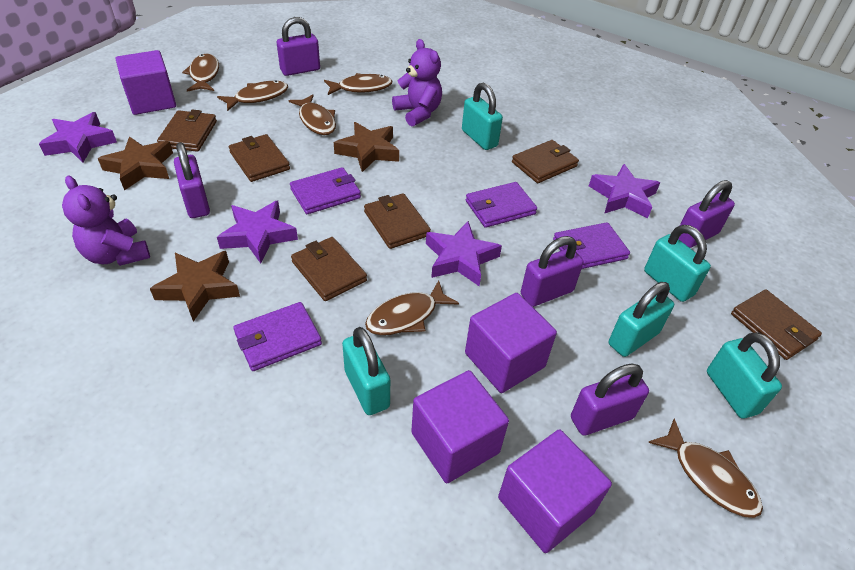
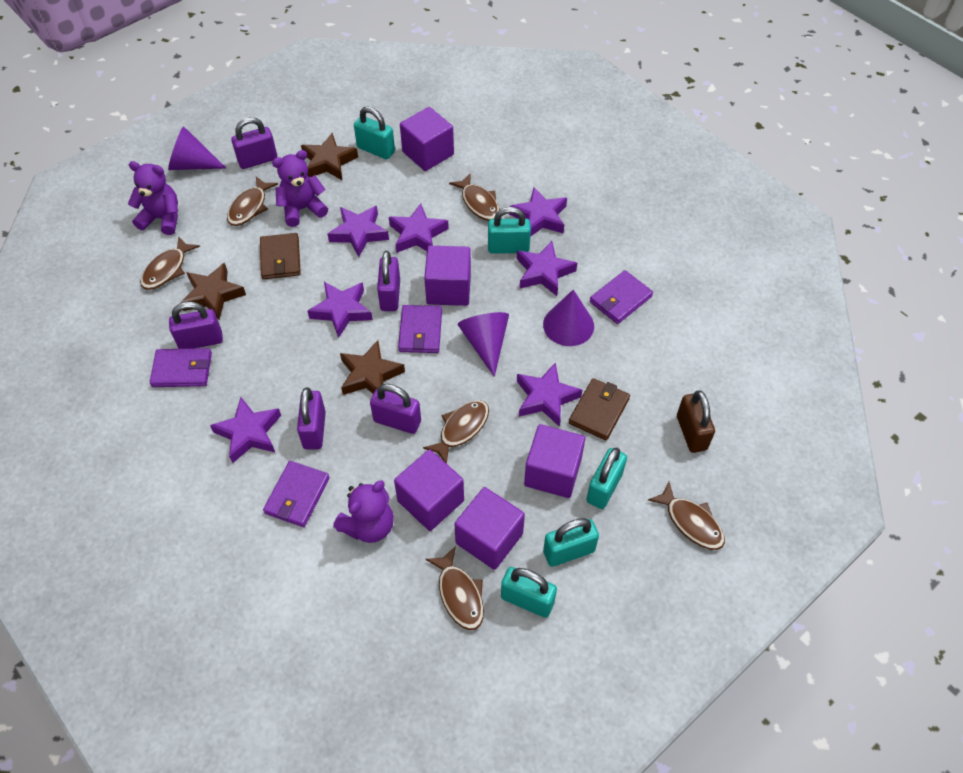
brown padlock: none = 0 -> [677,390,715,453] = 1
brown wallet: [157,109,217,152] [229,134,290,182] [291,237,367,301] [364,193,431,249] [512,140,579,183] [731,289,822,360] = 6 -> [260,233,301,279] [569,378,630,440] = 2
purple cone: none = 0 -> [168,126,226,170] [458,312,509,377] [543,289,594,346] = 3
purple cube: [116,50,176,115] [411,370,509,483] [465,293,557,393] [498,429,612,553] = 4 -> [394,449,464,531] [400,107,454,171] [424,246,471,306] [454,487,525,570] [524,424,585,498] = 5
purple star: [39,112,117,163] [217,201,298,263] [426,221,502,286] [589,164,660,218] = 4 -> [210,397,281,463] [307,282,373,338] [328,206,389,257] [389,203,449,253] [509,187,567,237] [517,241,577,296] [517,362,582,427] = 7
purple teddy bear: [62,175,150,266] [392,39,442,126] = 2 -> [128,161,178,235] [272,150,328,227] [333,480,394,543] = 3

